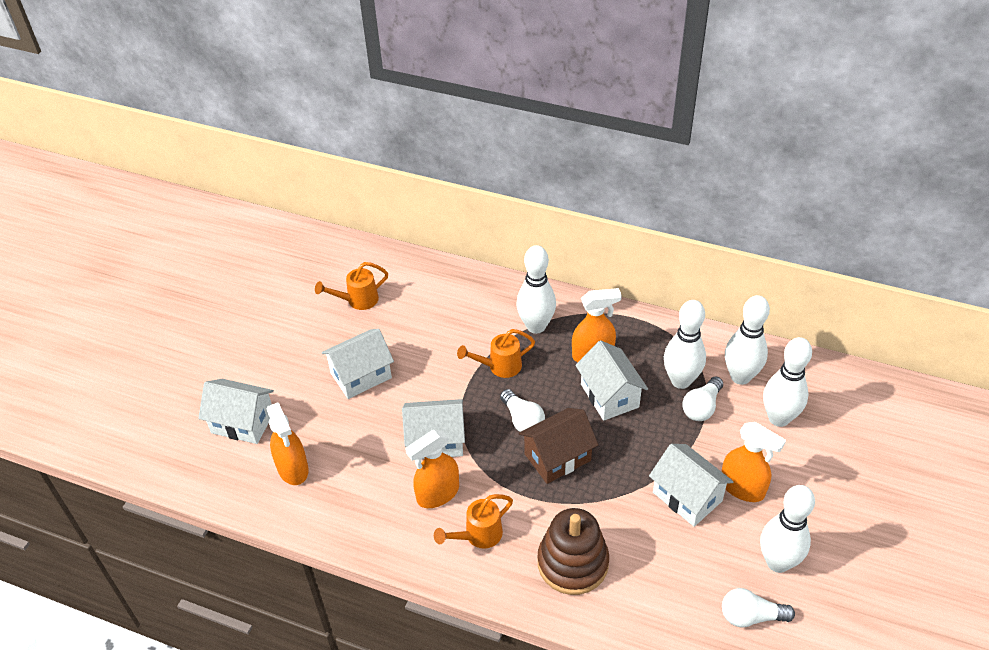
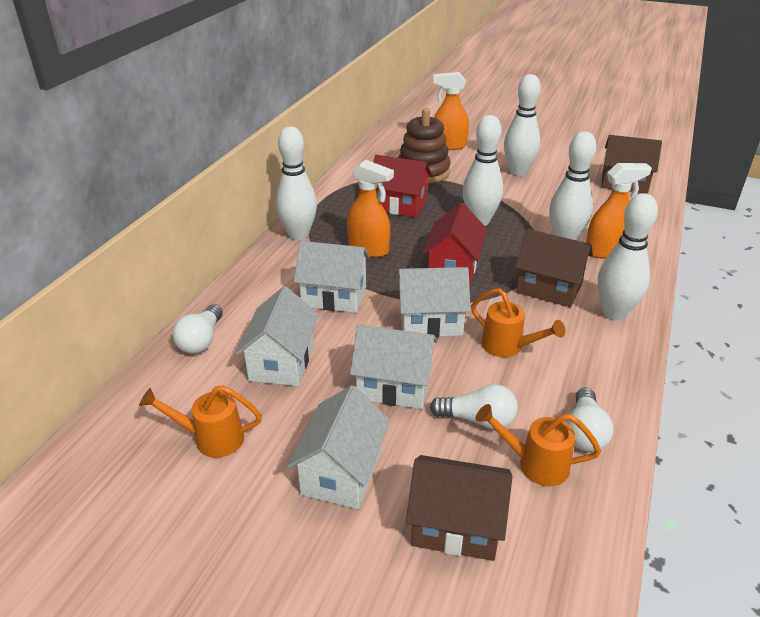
brown house: [519,408,599,484] = 1 -> [406,455,512,561] [515,229,593,307] [602,135,662,194] = 3
orange spray bottle: [267,402,309,485] [405,430,459,508] [572,288,622,362] [722,422,786,502] = 4 -> [347,160,394,257] [433,72,469,150] [586,163,652,259] = 3
red house: none = 0 -> [373,155,432,218] [422,203,487,285] = 2

